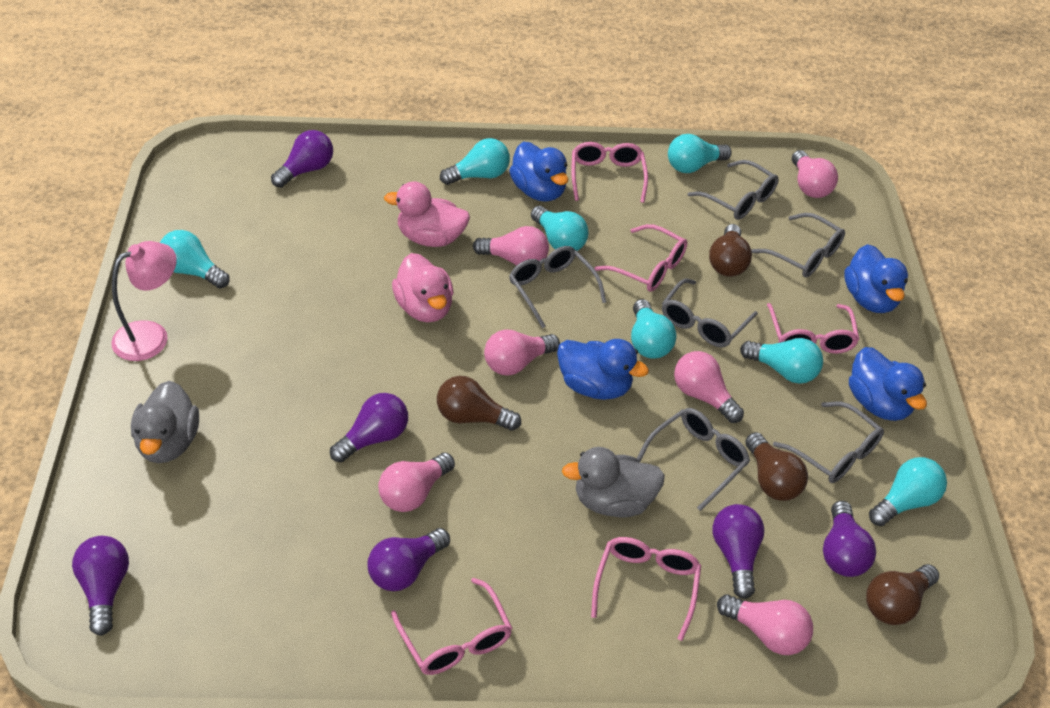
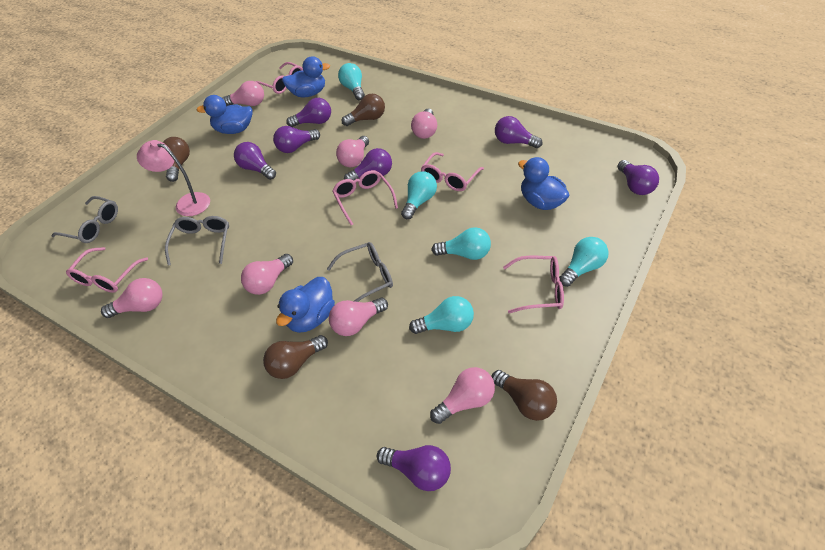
grey duck: [131,381,199,463] [562,447,665,517] = 2 -> none = 0
grey glasses: [509,246,606,328] [637,408,750,511] [662,278,758,347] [688,160,779,220] [751,213,845,277] [773,402,884,483] = 6 -> [51,196,118,243] [165,216,229,266] [327,242,393,302] = 3
pink duck: [384,181,470,247] [392,253,454,322] = 2 -> none = 0
pink light bulb: [378,453,455,512] [473,226,549,266] [484,329,560,376] [674,351,744,423] [717,594,813,655] [792,150,838,198] = 6 -> [101,278,163,318] [222,81,264,106] [241,254,293,295] [329,297,388,336] [336,136,369,167] [411,108,437,139] [430,367,495,424] = 7
purple light bulb: [72,536,129,636] [271,130,333,188] [330,393,408,462] [368,528,450,591] [712,504,765,599] [823,501,876,577] = 6 -> [234,142,276,180] [273,126,320,153] [286,98,331,127] [344,148,392,180] [377,445,451,491] [495,116,542,148] [618,160,659,195] = 7
turquoise light bulb: [160,230,230,289] [440,138,510,185] [531,206,588,251] [631,299,676,359] [668,134,732,173] [740,338,823,384] [869,457,947,526] = 7 -> [338,63,365,100] [401,171,437,219] [409,296,474,334] [431,227,491,260] [559,237,608,287] = 5

